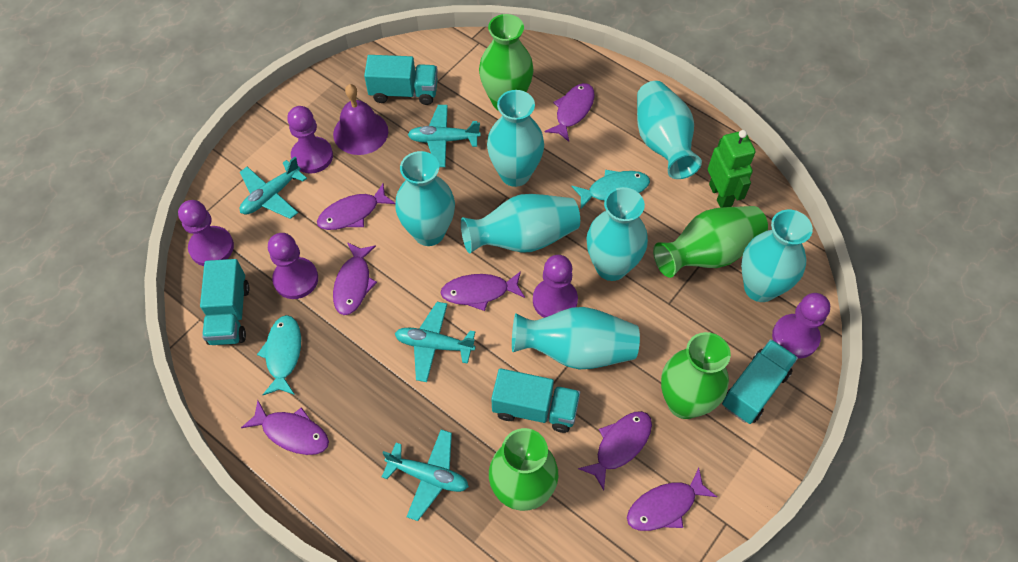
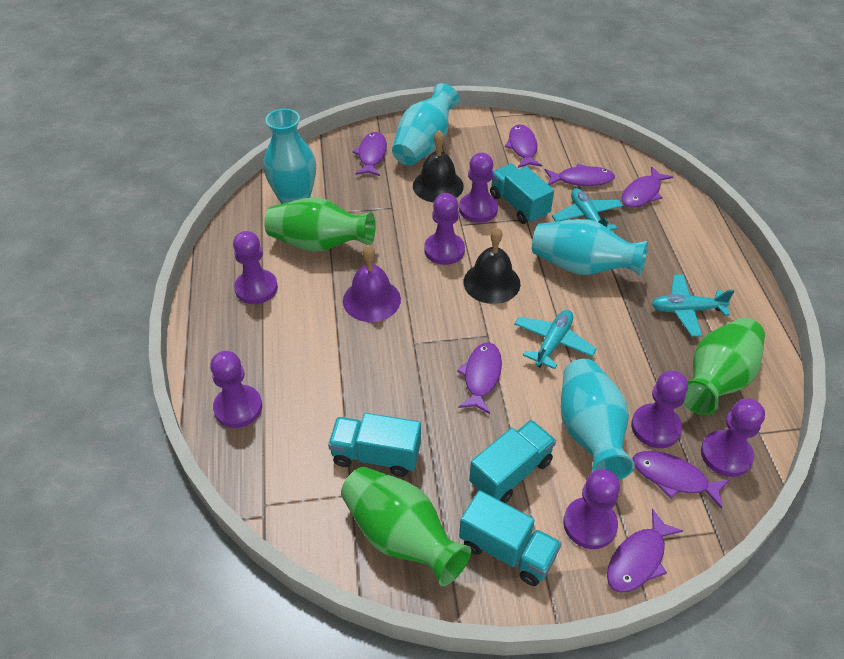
black bell: none = 0 -> [413,130,464,203] [464,227,521,304] = 2
green robot: [708,130,756,208] = 1 -> none = 0
green vase: [479,14,534,111] [489,428,558,511] [653,206,768,278] [661,332,731,419] = 4 -> [264,197,376,252] [341,467,471,586] [683,318,765,415] = 3
purple pawn: [178,200,234,266] [268,233,318,299] [287,106,333,174] [533,255,578,318] [772,293,830,358] = 5 -> [210,351,262,428] [233,231,278,304] [424,193,465,265] [459,153,498,223] [563,469,620,549] [631,371,688,448] [701,399,765,477] = 7
turquoise fish: [257,315,301,395] [571,170,650,209] = 2 -> none = 0
turquoise plane: [240,157,307,219] [382,429,469,521] [395,302,476,382] [408,105,481,167] = 4 -> [514,310,597,369] [552,188,623,230] [652,275,735,337] = 3
turquoise vase: [395,151,455,246] [461,194,580,254] [487,90,544,187] [512,307,640,369] [586,187,648,281] [637,81,702,179] [741,210,813,302] = 7 -> [263,109,316,204] [392,83,459,166] [532,219,648,275] [560,359,635,480] = 4

